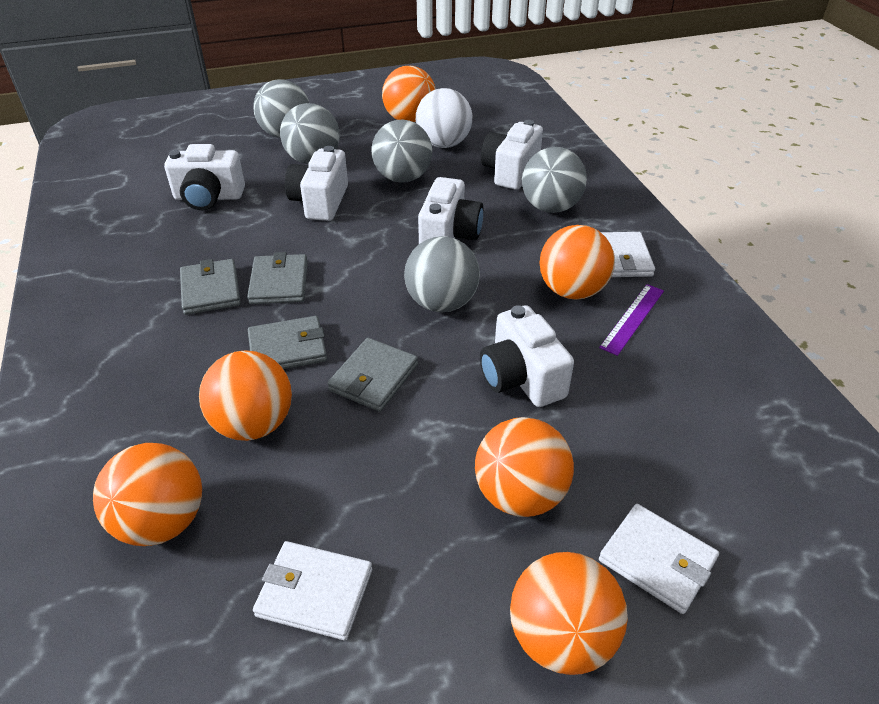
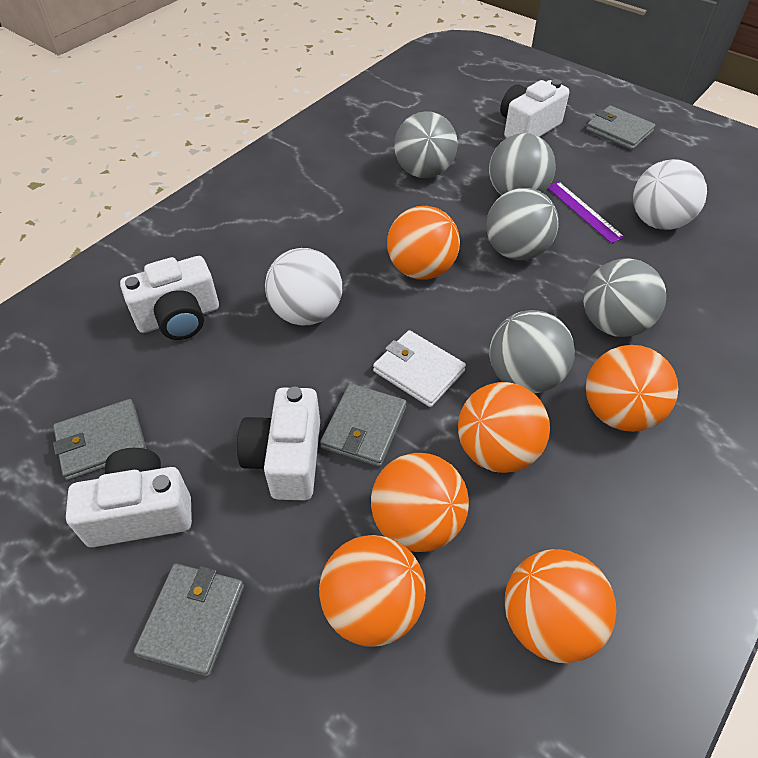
white ball: [416,88,472,148] = 1 -> [265,248,342,325] [633,159,707,230] = 2
white camera: [164,144,245,210] [285,146,348,221] [418,177,483,244] [480,305,574,407] [481,120,543,190] = 5 -> [66,448,192,547] [120,256,219,340] [237,387,320,500] [500,79,569,138] = 4
white wallet: [253,541,372,640] [599,504,719,614] [601,232,655,277] = 3 -> [373,330,466,407] = 1

